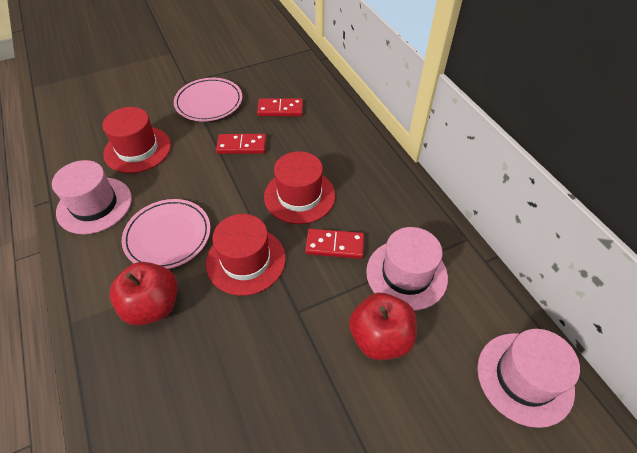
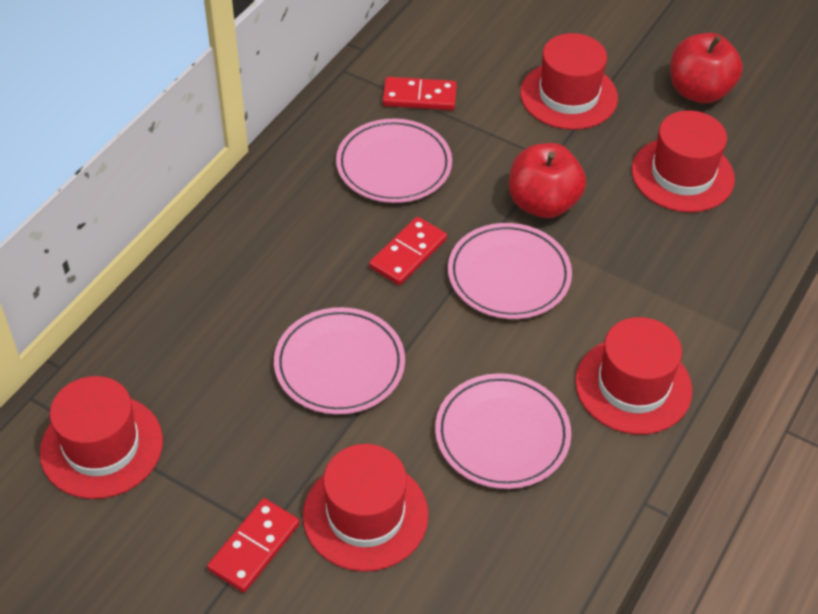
pink hat: [52,160,132,234] [366,227,448,311] [477,329,580,428] = 3 -> none = 0
pink plate: [122,199,211,269] [174,78,242,121] = 2 -> [274,307,405,415] [336,119,452,203] [435,373,571,489] [448,223,572,319] = 4
red hat: [102,107,171,173] [206,214,286,296] [264,151,335,224] = 3 -> [40,376,163,499] [303,444,429,572] [520,33,618,130] [575,317,692,435] [632,110,735,212] = 5

